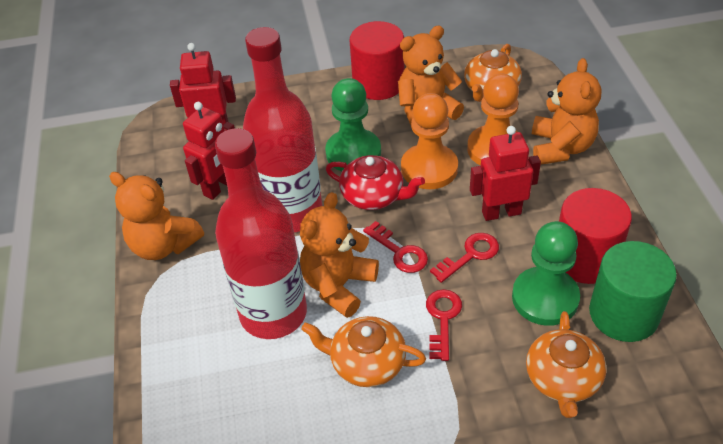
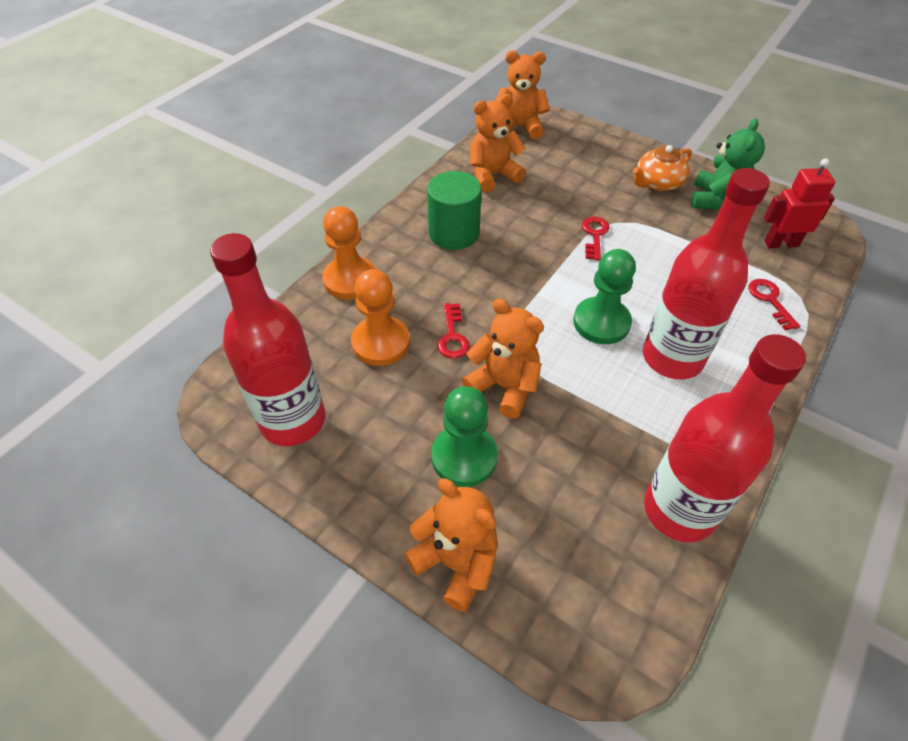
green teddy bear: none = 0 -> [691,119,765,210] = 1
orange teapot: [301,316,426,387] [464,44,522,102] [526,311,606,418] = 3 -> [633,145,692,191] = 1
red bottle: [215,128,307,339] [243,27,322,232] = 2 -> [210,233,325,446] [643,168,770,379] [644,334,806,542] = 3
red cylinder: [349,21,405,100] [559,188,632,284] = 2 -> none = 0
red robot: [170,43,236,125] [183,102,235,200] [470,126,541,221] = 3 -> [764,159,835,248] = 1
red teapot: [326,155,425,210] = 1 -> none = 0

